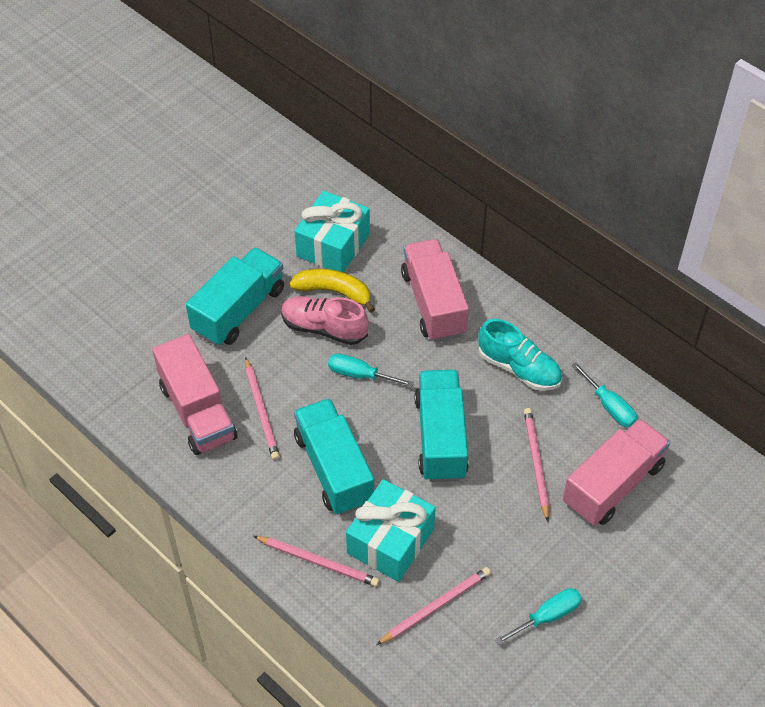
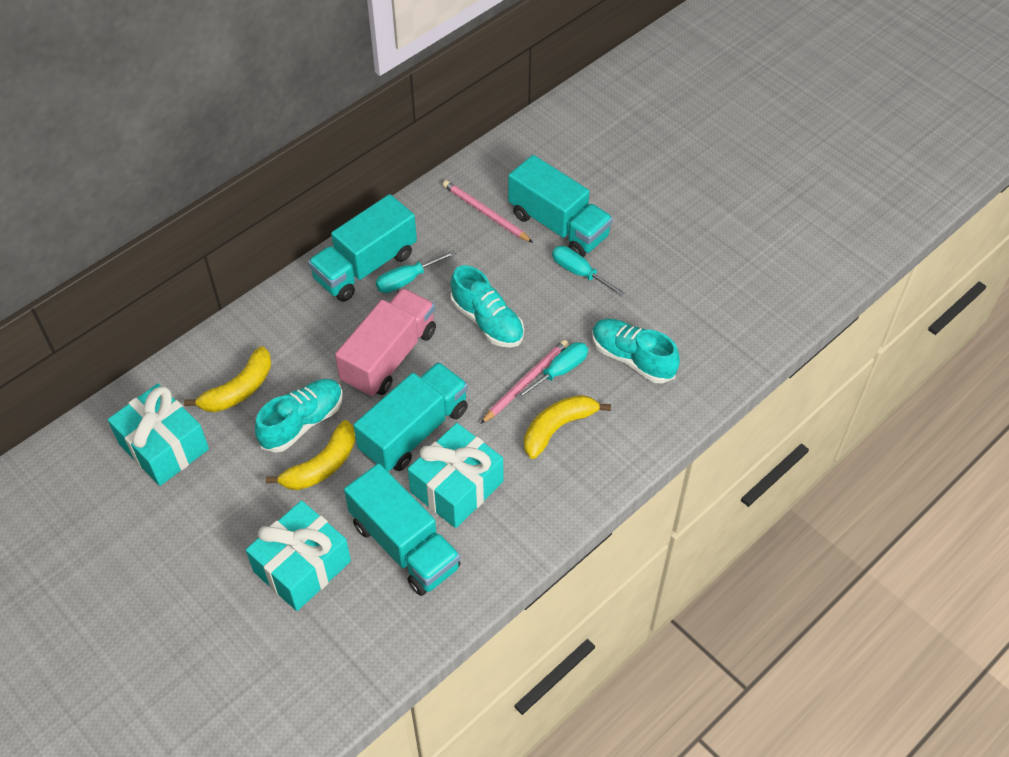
pink pencil: [245,357,280,460] [253,536,379,587] [376,567,491,645] [524,408,549,522] = 4 -> [443,180,533,243] [481,340,569,424] = 2
pink shoe: [281,296,369,345] = 1 -> none = 0
pink truck: [152,334,238,455] [401,239,469,342] [563,419,670,526] = 3 -> [335,288,436,397] = 1
turquoise gift: [294,191,370,272] [346,479,436,582] = 2 -> [108,384,209,486] [246,500,351,611] [408,423,503,528] = 3
turquoise shoe: [478,319,562,391] = 1 -> [255,379,343,453] [450,265,524,348] [592,319,680,383] = 3
turquoise truck: [186,247,284,346] [294,399,374,515] [415,370,469,482] = 3 -> [308,194,417,302] [344,463,461,596] [354,362,468,472] [508,155,613,257] = 4
yellow banana: [289,269,375,313] = 1 -> [184,346,271,412] [266,420,355,490] [524,395,611,459] = 3

